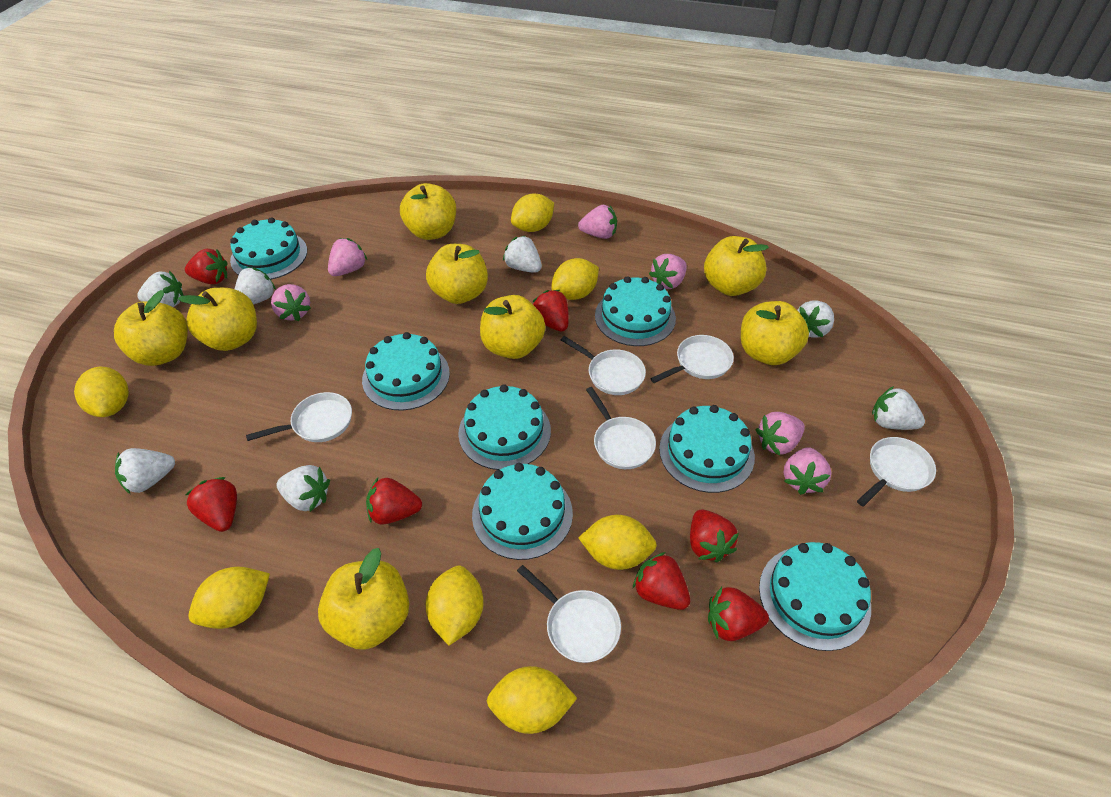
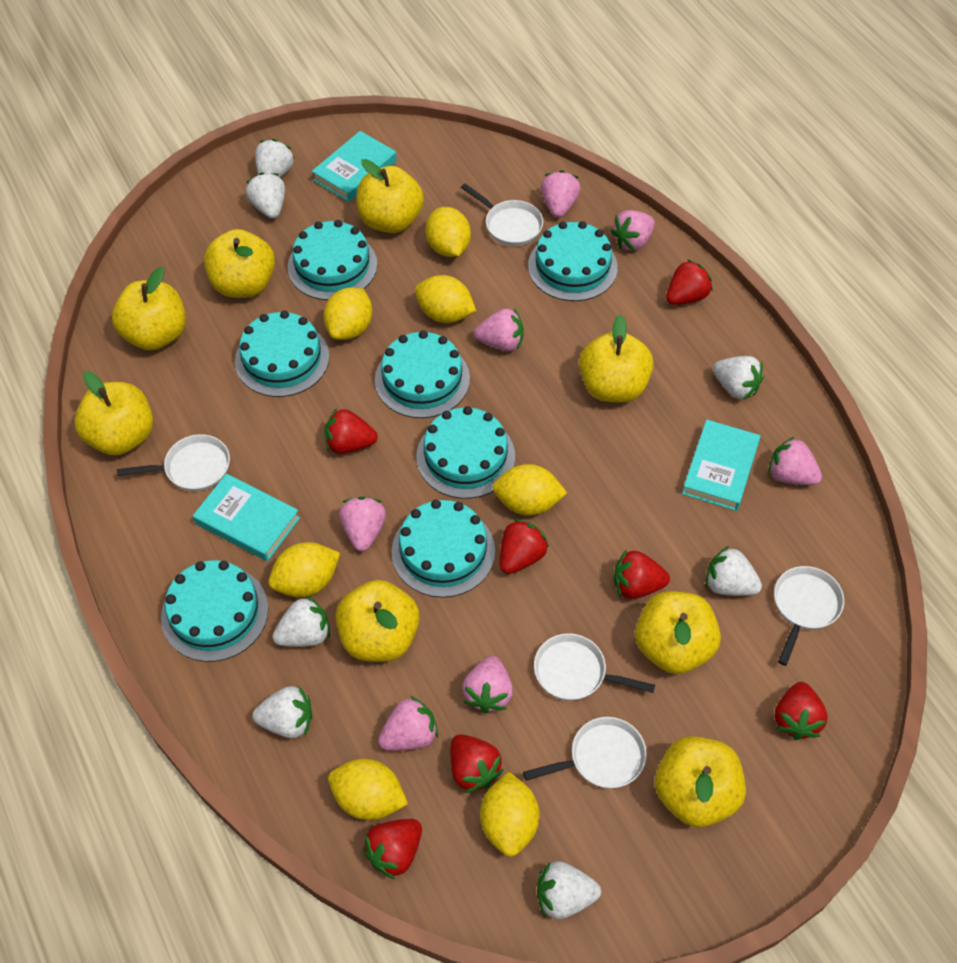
pink strawberry: [271,284,311,321] [328,238,367,276] [578,205,617,239] [649,254,687,289] [755,412,805,456] [783,447,831,495] = 6 -> [339,496,386,551] [378,696,438,751] [462,656,513,714] [474,308,524,352] [541,170,581,218] [610,210,655,251] [768,437,822,485] = 7
turquoise book: none = 0 -> [193,474,300,561] [312,131,397,202] [682,420,760,511] = 3
white pan: [246,392,352,442] [517,565,621,663] [561,336,646,395] [586,387,656,469] [650,335,734,383] [857,437,936,506] = 6 -> [117,434,230,491] [461,183,543,246] [523,717,647,788] [534,633,655,701] [774,566,844,666] = 5

